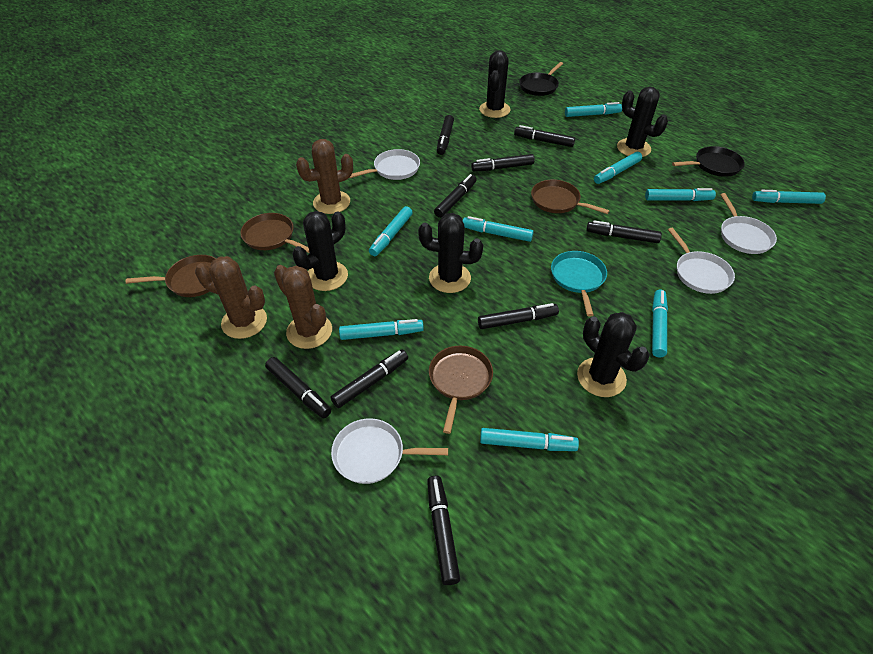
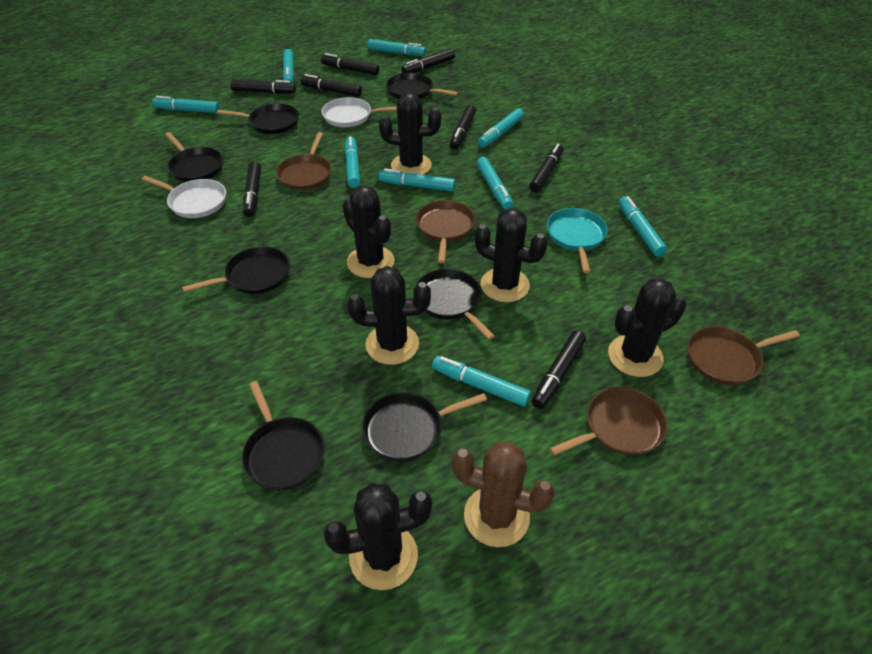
black cactus: [292,211,348,291] [418,213,483,293] [479,50,510,118] [577,312,649,397] [617,87,668,157] = 5 -> [324,483,432,590] [343,185,394,278] [347,266,431,365] [379,93,441,175] [475,208,548,302] [608,278,686,377] = 6
black marker: [265,357,331,418] [330,349,408,408] [427,476,460,585] [434,174,477,218] [437,115,454,155] [471,154,535,171] [478,303,559,329] [514,125,575,147] [586,220,662,243] = 9 -> [230,80,296,94] [243,162,261,217] [300,74,362,97] [321,53,379,75] [401,49,455,73] [450,105,476,150] [529,143,564,193] [532,331,586,409] = 8
black pan: [519,62,563,96] [672,146,745,177] = 2 -> [165,132,223,182] [182,246,290,294] [217,103,299,134] [242,381,325,491] [362,392,487,462] [386,73,459,99] [416,269,495,340] = 7
brown cactus: [195,256,267,339] [274,265,332,349] [296,139,353,214] = 3 -> [452,441,555,547] = 1
white pan: [331,418,448,484] [349,149,420,180] [668,228,735,294] [720,193,777,254] = 4 -> [142,176,226,218] [322,97,397,127] = 2

